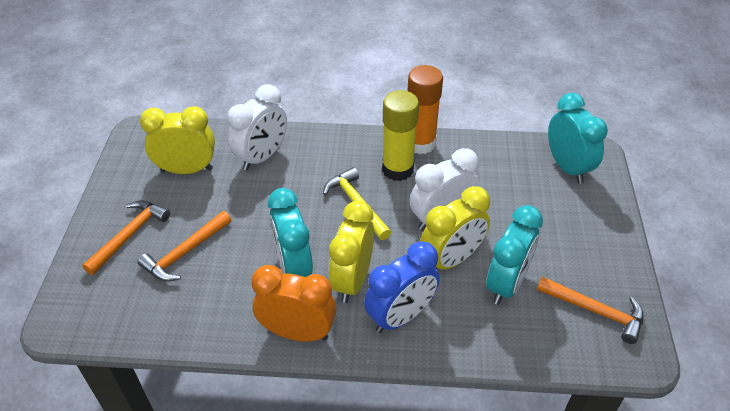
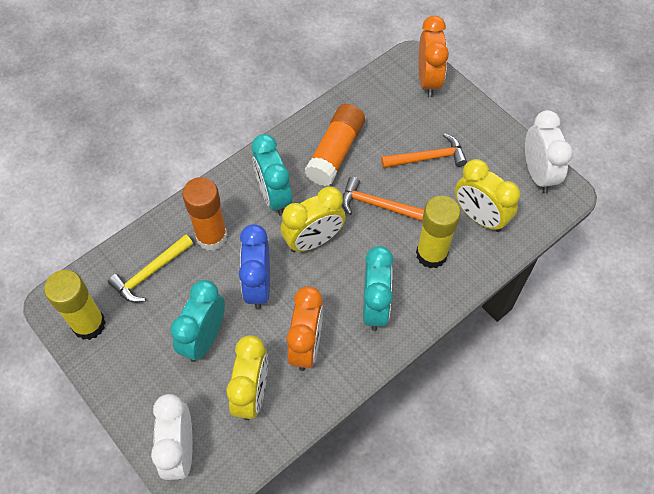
orange clock: [251,265,336,342] = 1 -> [287,286,323,371] [418,16,449,97] = 2
orange glue stick: [408,65,443,154] = 1 -> [182,177,227,251] [305,104,365,186] = 2
orange hammer: [82,200,170,275] [137,211,231,281] [537,276,644,344] = 3 -> [342,177,424,221] [381,133,467,168] = 2
yellow glue stick: [382,90,419,181] = 1 -> [44,270,106,340] [416,196,461,268] = 2

